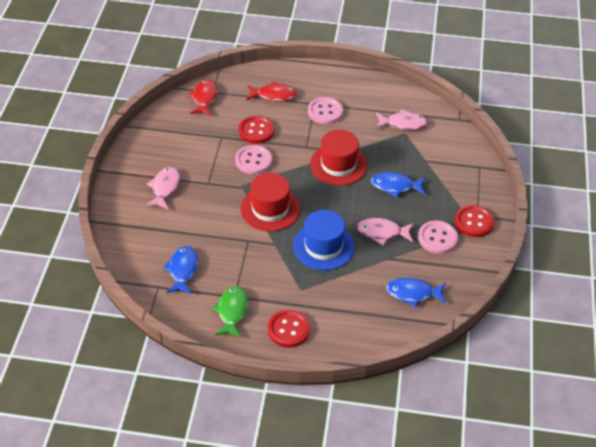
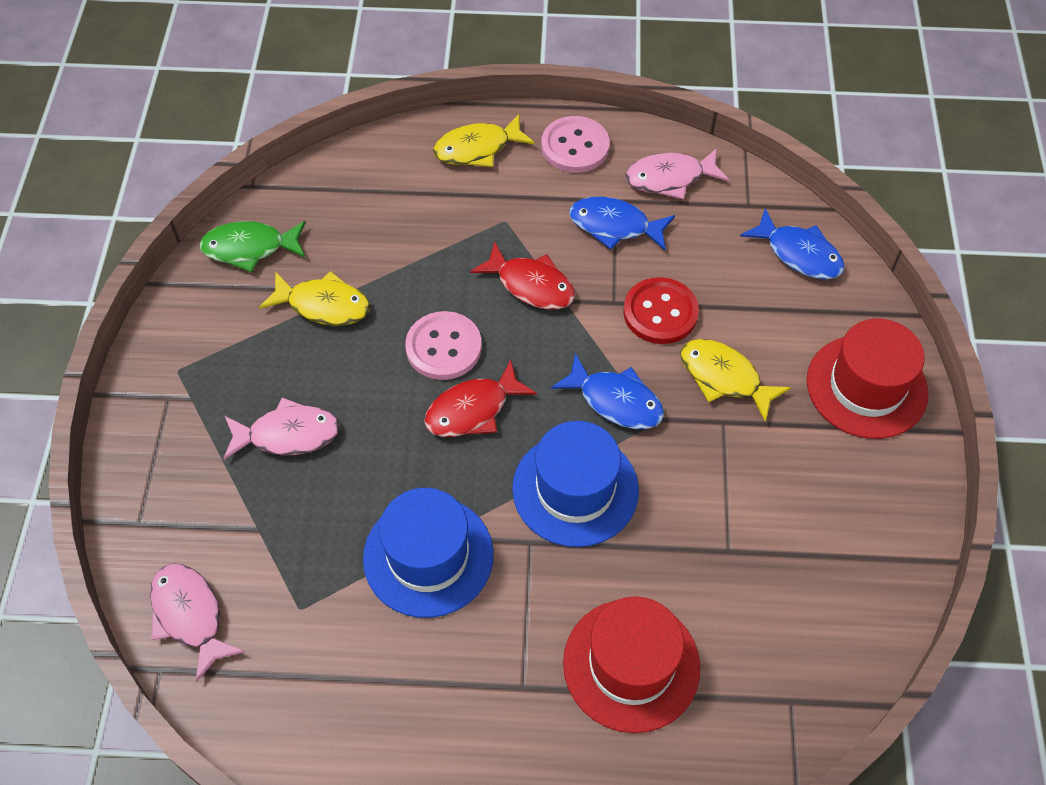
blue hat: [293,210,355,271] = 1 -> [363,488,494,618] [512,421,639,547] = 2
pink button: [235,145,272,174] [308,97,343,124] [418,220,458,254] = 3 -> [405,311,482,380] [541,116,610,173] = 2
red button: [239,116,275,144] [268,309,310,348] [455,205,495,237] = 3 -> [623,277,699,344] = 1
yellow fish: none = 0 -> [259,271,370,326] [433,114,535,167] [680,339,791,422] = 3

